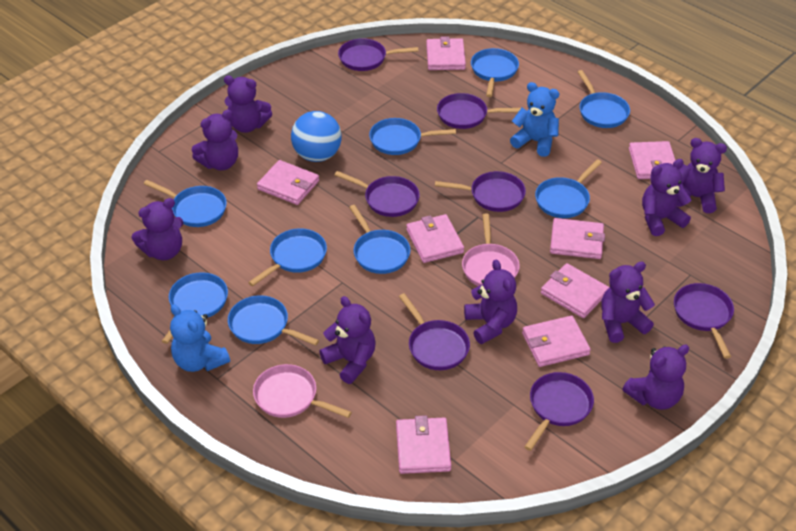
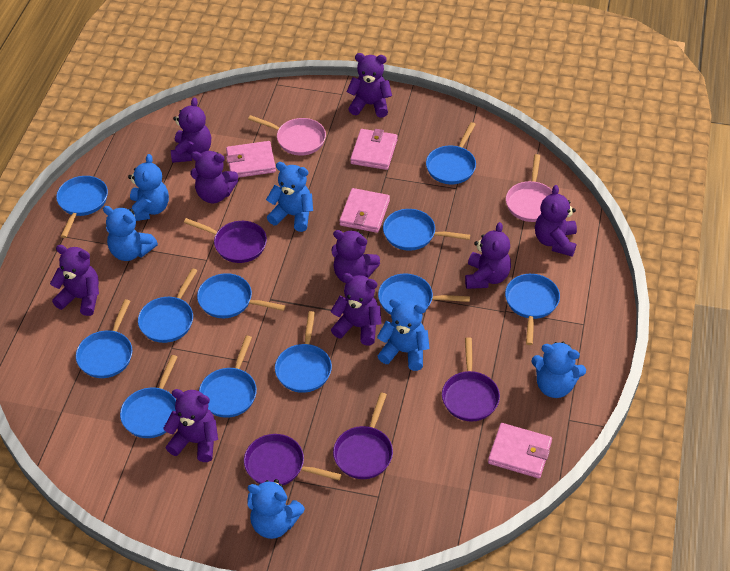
blue ball: [291,111,342,162] = 1 -> none = 0
blue pan: [144,180,227,227] [162,272,228,344] [228,295,319,346] [248,228,327,286] [349,205,410,274] [369,118,456,155] [471,48,519,97] [535,159,602,218] [578,70,630,128] = 9 -> [56,176,108,238] [76,299,132,378] [120,355,177,438] [138,268,197,343] [197,273,285,318] [199,336,257,418] [275,311,332,393] [378,274,470,315] [383,209,470,251] [426,122,476,184] [505,274,560,345] = 11
blue teddy bear: [170,304,230,372] [510,82,560,157] = 2 -> [103,206,158,261] [128,154,169,221] [248,479,305,539] [266,162,313,232] [377,298,430,371] [531,342,586,398] = 6
pink wallet: [257,160,319,205] [396,415,451,474] [406,214,464,263] [426,37,466,70] [522,316,591,367] [541,263,609,318] [550,218,605,259] [629,141,676,179] = 8 -> [226,141,276,178] [339,188,390,233] [350,129,398,170] [488,423,552,478] = 4
purple pan: [335,171,420,217] [338,38,418,71] [399,293,470,370] [435,171,526,212] [437,93,521,129] [524,372,594,451] [674,283,734,359] = 7 -> [184,218,267,263] [244,434,341,485] [333,393,393,479] [442,337,500,422] = 4

